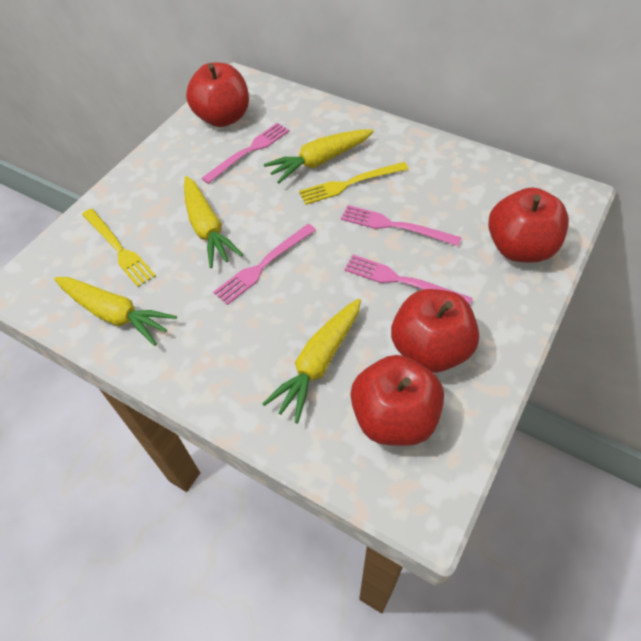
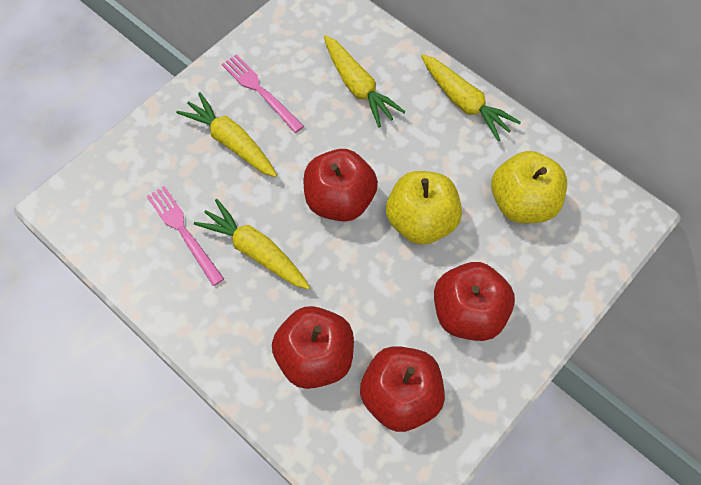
pink fork: [201,123,290,184] [213,224,316,305] [341,205,461,246] [344,255,472,304] = 4 -> [147,186,224,286] [222,54,304,133] = 2
yellow apple: none = 0 -> [386,171,462,245] [491,151,567,223] = 2
yellow fork: [82,209,156,287] [299,162,409,205] = 2 -> none = 0

